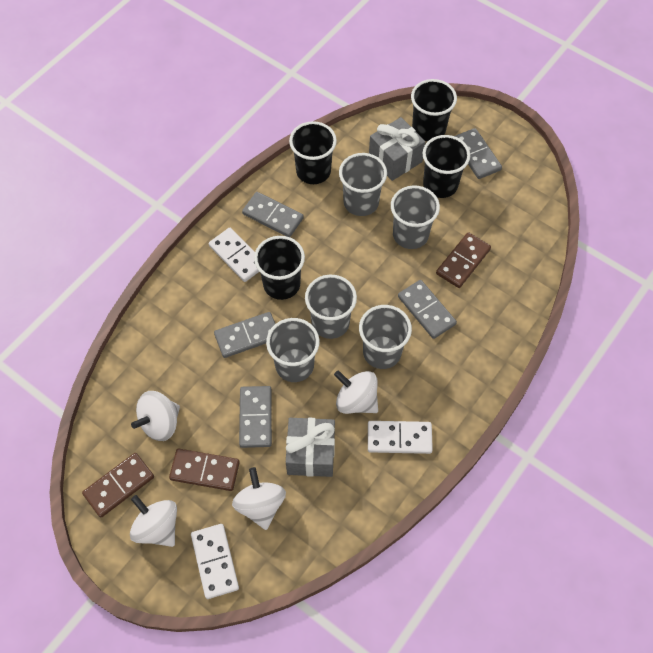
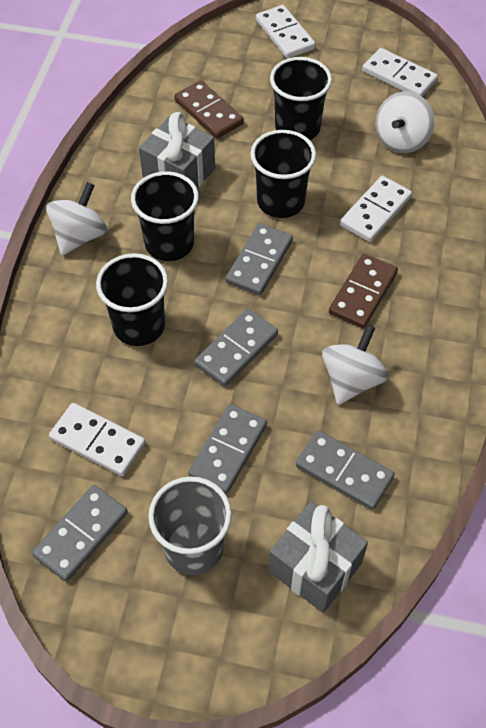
brown domino: [82,453,154,518] [169,449,240,491] [436,232,491,288] = 3 -> [174,80,244,139] [329,253,398,328] = 2
grey cup: [266,318,320,382] [305,275,357,339] [339,153,387,216] [359,305,412,369] [391,186,440,249] = 5 -> [148,477,232,575] = 1
white domino: [191,524,239,599] [209,228,259,282] [368,421,433,454] = 3 -> [49,403,146,476] [256,5,315,59] [340,176,412,242] [362,48,438,97] = 4
white spinning top: [130,495,177,547] [131,391,180,441] [232,467,286,530] [334,370,378,414] = 4 -> [46,182,107,255] [322,325,388,405] [376,92,434,153] = 3

